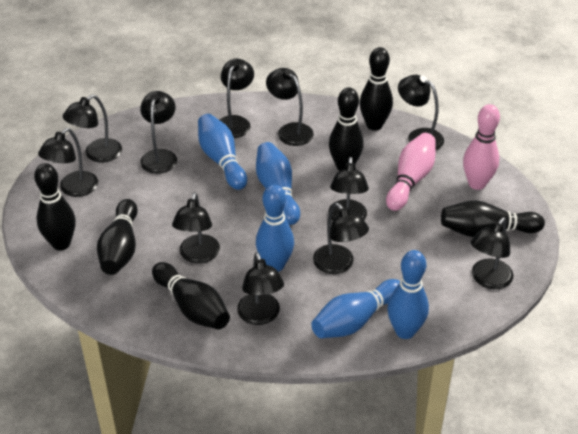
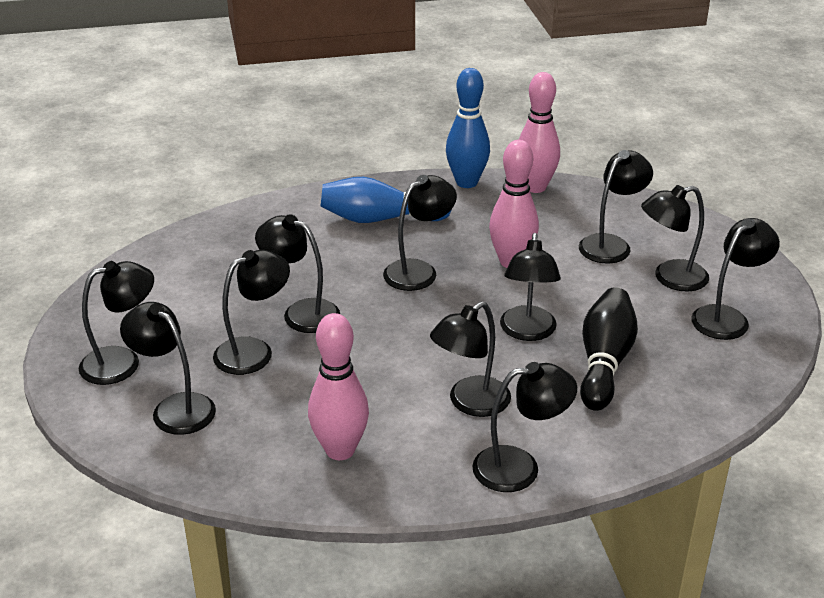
black bowling pin: [34,163,76,250] [97,199,138,275] [152,262,230,329] [329,87,364,171] [359,47,393,131] [441,200,545,237] = 6 -> [580,287,638,411] = 1
blue bowling pin: [198,114,247,190] [256,142,300,225] [256,184,294,272] [311,279,400,338] [387,250,429,339] = 5 -> [320,177,452,223] [446,68,490,188] = 2
pink bowling pin: [386,133,436,211] [463,104,500,190] = 2 -> [308,313,369,460] [489,140,539,268] [519,72,560,193] = 3

